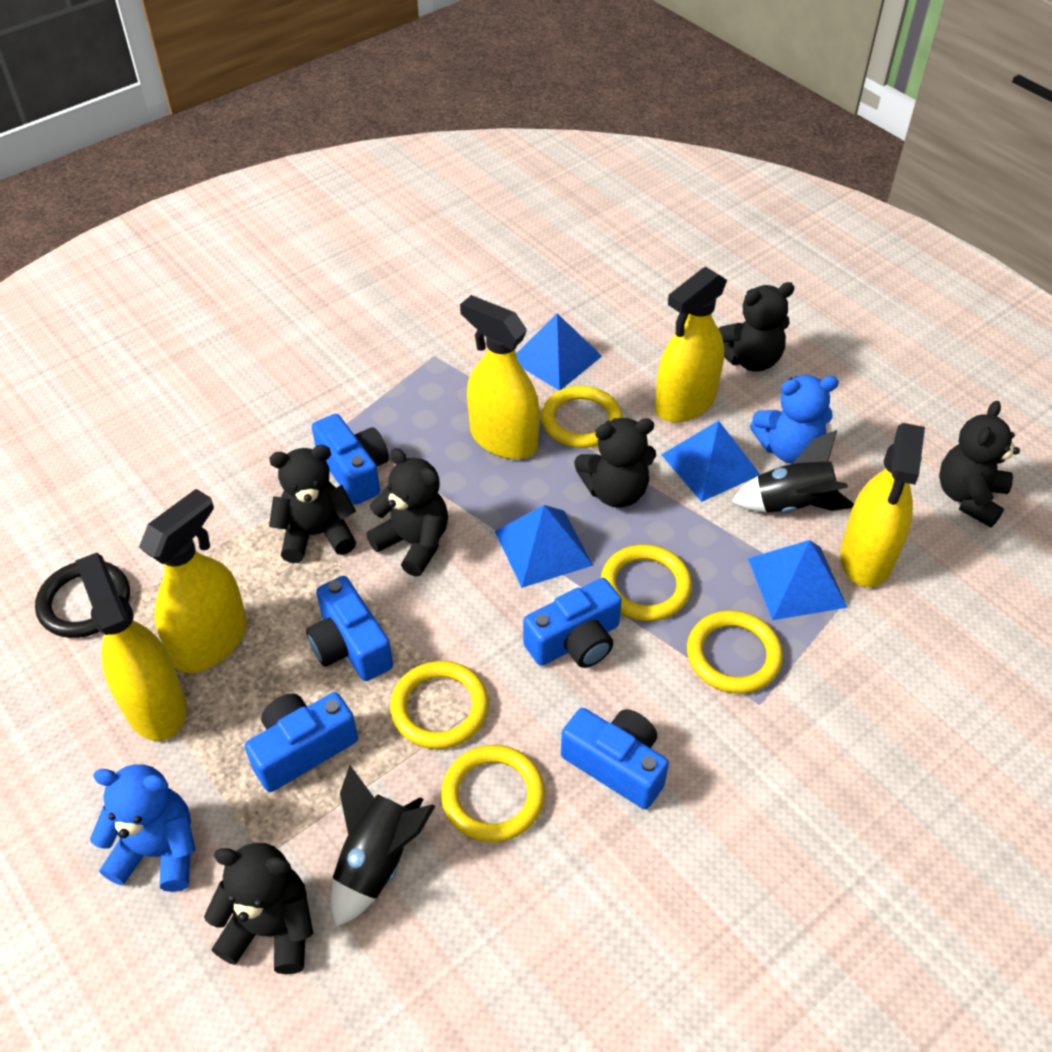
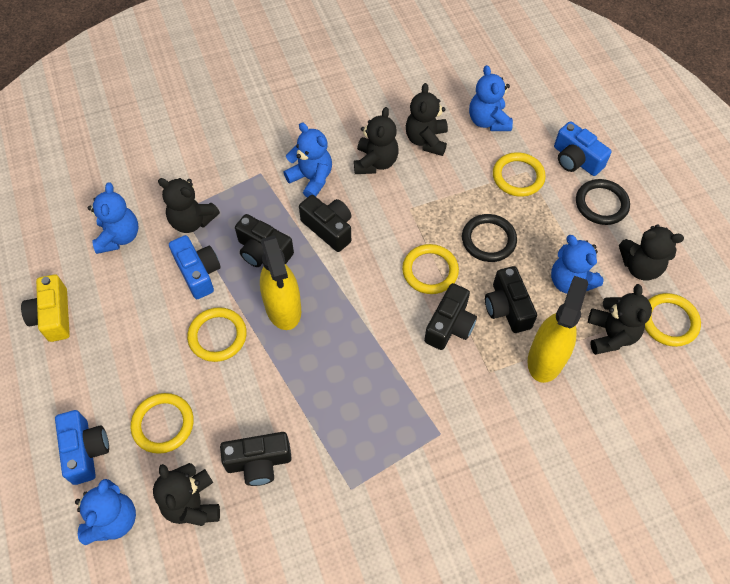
black camera: none = 0 -> [220,432,292,486] [235,214,294,267] [299,195,351,252] [424,283,477,350] [485,266,537,333] = 5
black ring: [35,562,130,638] = 1 -> [462,214,517,262] [576,179,630,225] = 2
black rocket: [331,765,435,927] [732,430,854,513] = 2 -> none = 0
blue camera: [245,692,358,792] [306,576,393,681] [312,414,389,505] [523,578,622,668] [561,708,669,809] = 5 -> [55,410,109,485] [169,235,221,299] [554,121,612,176] = 3
blue pyramid: [495,505,593,588] [516,313,602,390] [661,420,761,502] [748,540,848,620] = 4 -> none = 0
blue teddy bear: [90,764,196,892] [750,375,839,464] = 2 -> [75,479,136,545] [88,182,138,254] [283,122,332,198] [469,65,513,131] [551,235,604,294] = 5
yellow camera: none = 0 -> [21,274,70,342] = 1
yellow spray bottle: [75,553,187,741] [139,489,247,673] [460,295,540,459] [655,267,727,423] [840,423,925,587] = 5 -> [260,235,301,330] [528,276,588,383] = 2

